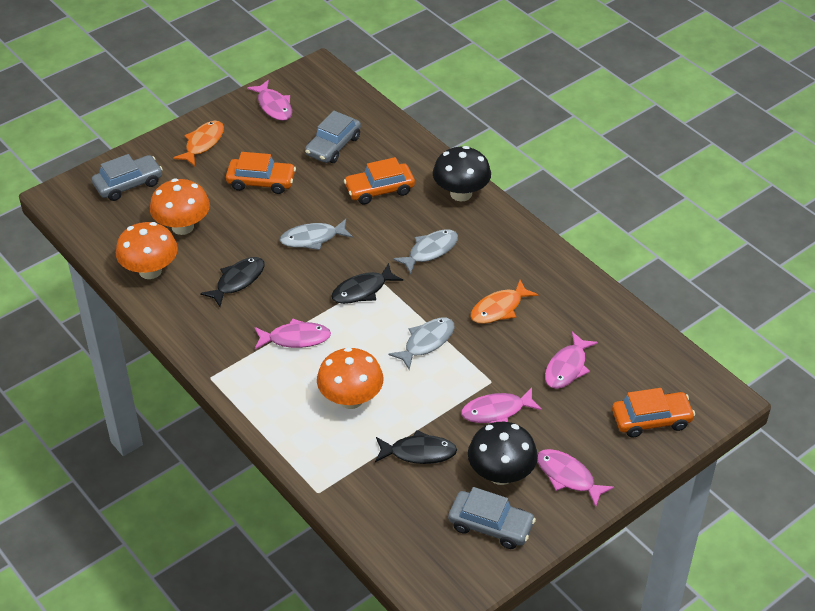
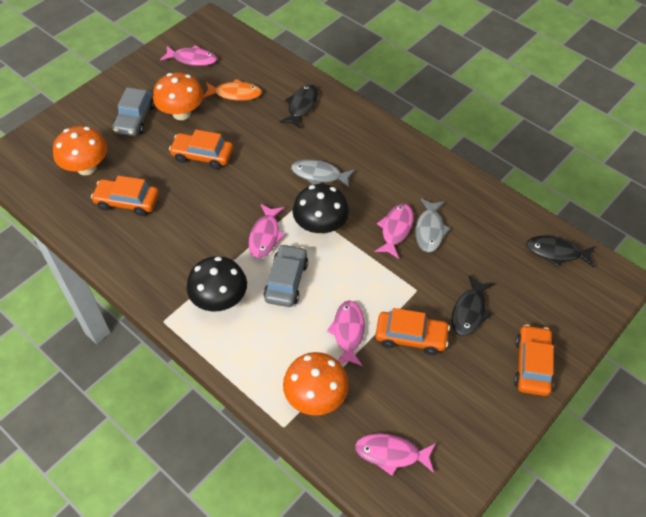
grey car: [92,154,163,201] [305,111,361,163] [448,487,536,549] = 3 -> [112,87,155,136] [264,244,308,307] = 2
grey fish: [280,219,353,250] [388,318,455,370] [393,229,458,274] = 3 -> [291,159,355,188] [416,199,450,252] = 2
orange car: [226,152,296,194] [344,157,415,205] [612,388,695,438] = 3 -> [91,176,159,216] [169,129,233,169] [375,308,450,355] [514,325,554,396] = 4
orange fish: [173,121,224,166] [470,280,538,324] = 2 -> [203,79,262,101] = 1

